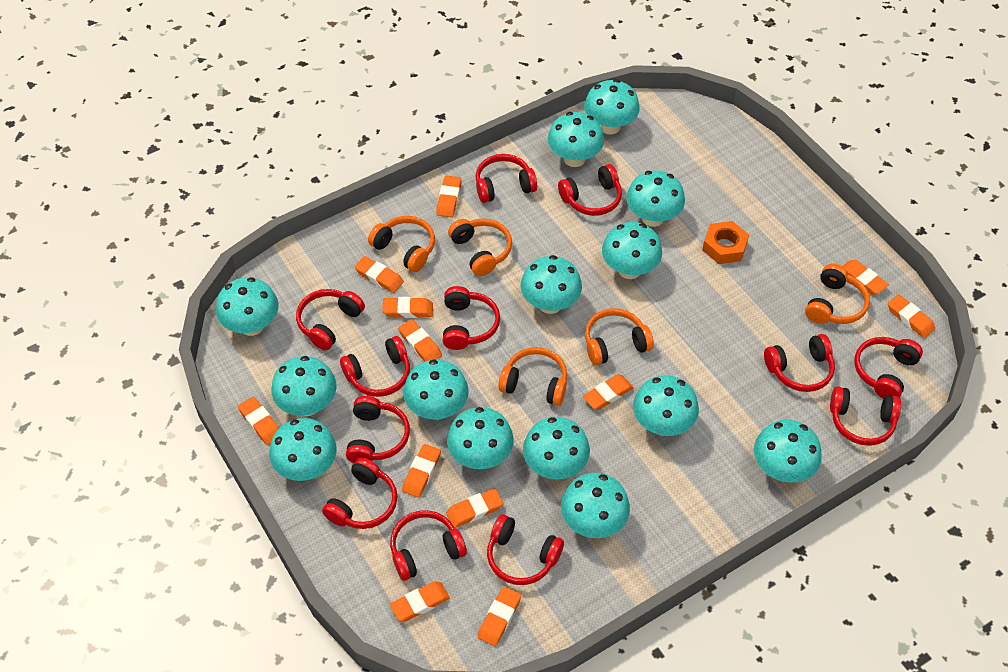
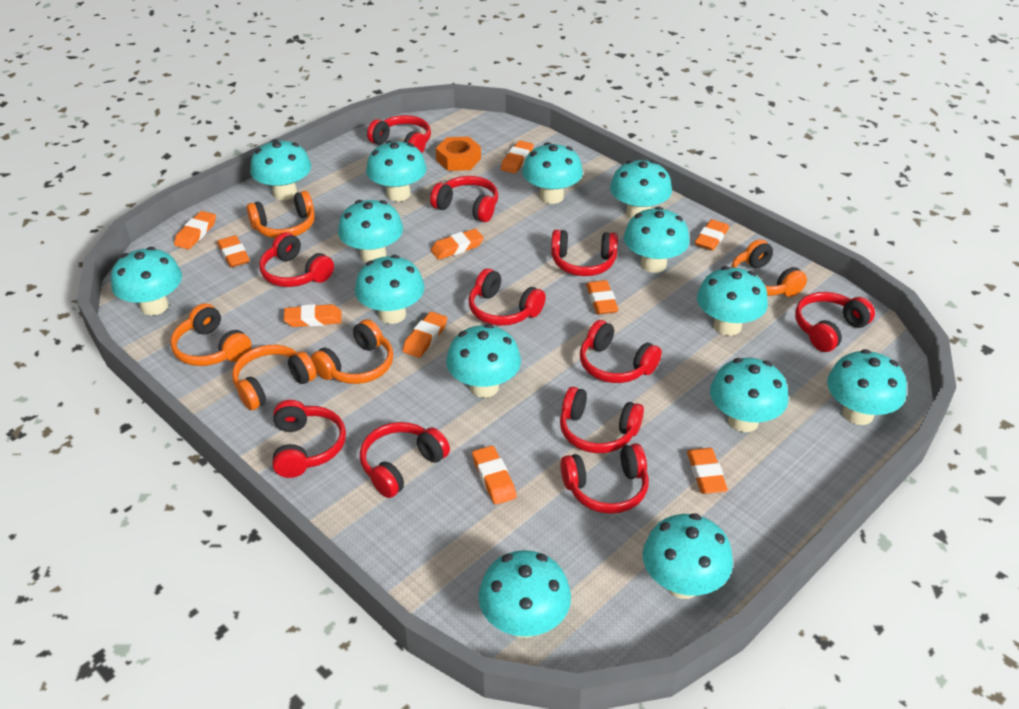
orange eraser: [238,397,279,445] [355,256,404,293] [382,297,433,318] [390,581,450,621] [398,319,442,362] [402,444,441,498] [436,176,462,217] [446,488,503,528] [477,586,521,646] [583,374,633,410] [842,260,889,295] [888,294,935,338] = 12 -> [174,211,216,249] [217,235,250,268] [284,304,342,327] [402,311,447,358] [431,229,484,260] [472,446,517,505] [501,141,534,174] [586,280,619,315] [687,448,728,494] [695,219,729,250] = 10
red headphones: [296,289,365,351] [322,457,397,529] [340,336,410,397] [346,396,410,464] [390,510,467,581] [443,286,500,350] [475,154,537,203] [487,514,564,585] [558,164,622,216] [764,334,835,392] [830,386,901,446] [854,337,923,399] = 12 -> [259,232,334,287] [273,400,346,478] [360,422,450,498] [367,115,431,153] [430,176,498,222] [469,268,546,326] [551,230,618,276] [560,387,644,453] [561,443,649,514] [580,320,662,383] [795,292,875,352] = 11

